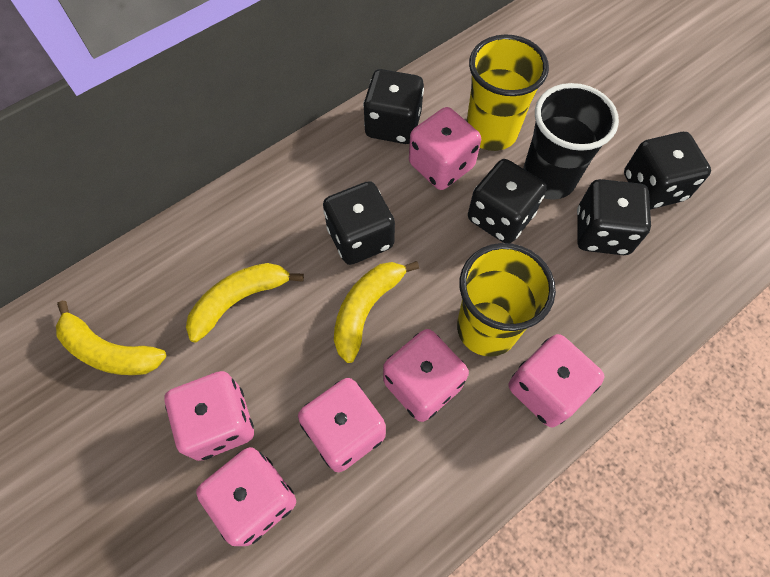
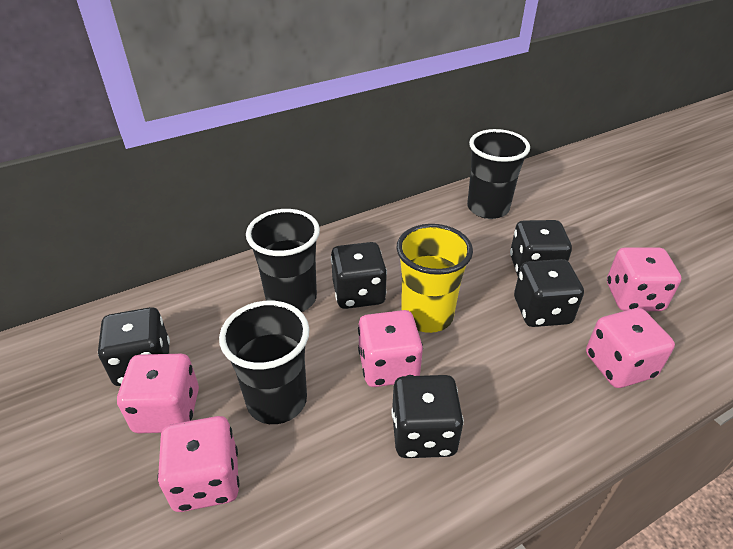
black cup: [523,83,619,200] = 1 -> [219,301,309,424] [246,209,320,312] [467,129,530,219] = 3
pink dice: [164,371,254,461] [196,447,296,546] [298,378,386,472] [383,329,469,422] [409,107,481,190] [509,334,604,427] = 6 -> [117,354,199,433] [157,416,239,512] [358,310,423,387] [586,308,675,388] [607,247,681,311] = 5
yellow banana: [56,301,166,375] [186,263,304,342] [334,261,419,363] = 3 -> none = 0
yellow cup: [457,243,556,357] [467,34,549,151] = 2 -> [397,224,473,333] = 1

